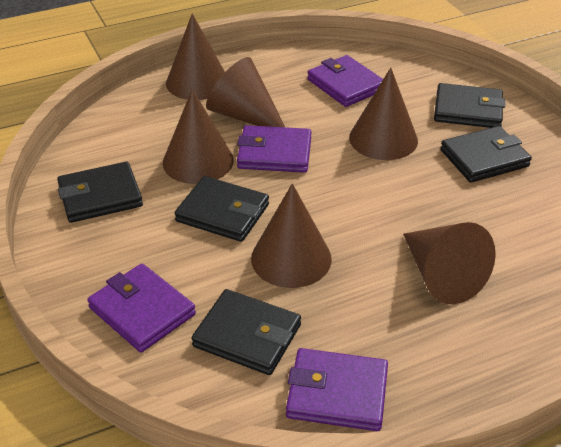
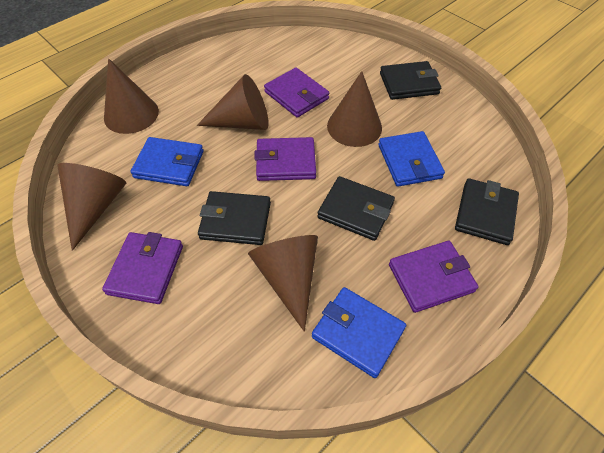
black wallet: [57,162,143,223] [175,176,269,242] [192,289,301,375] [434,83,505,128] [440,126,532,183] = 5 -> [198,191,271,245] [317,176,395,241] [380,61,441,100] [455,178,519,245] = 4
blue wallet: none = 0 -> [130,137,204,186] [312,287,406,378] [378,131,445,187] = 3
brown cone: [163,89,234,184] [166,14,225,100] [206,57,285,127] [251,183,332,288] [349,68,418,160] [403,222,496,304] = 6 -> [57,163,126,251] [104,58,159,134] [197,74,269,130] [248,235,318,332] [327,71,382,147] = 5

